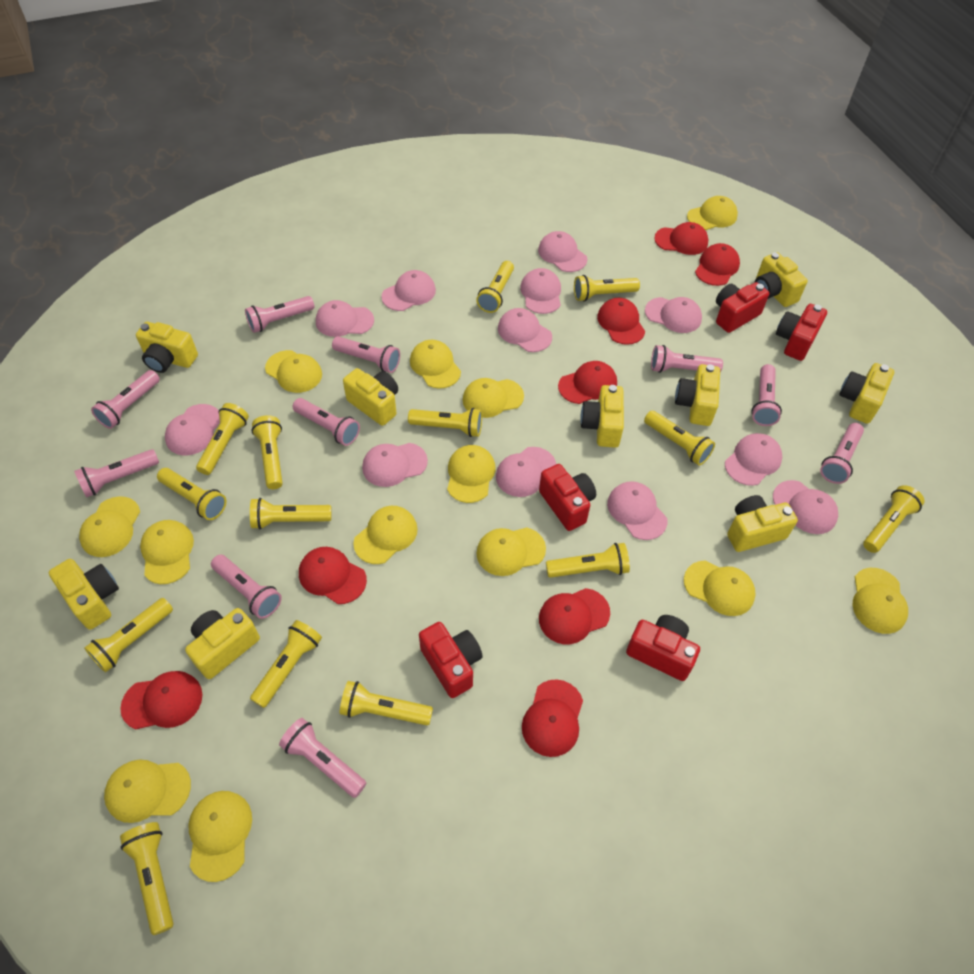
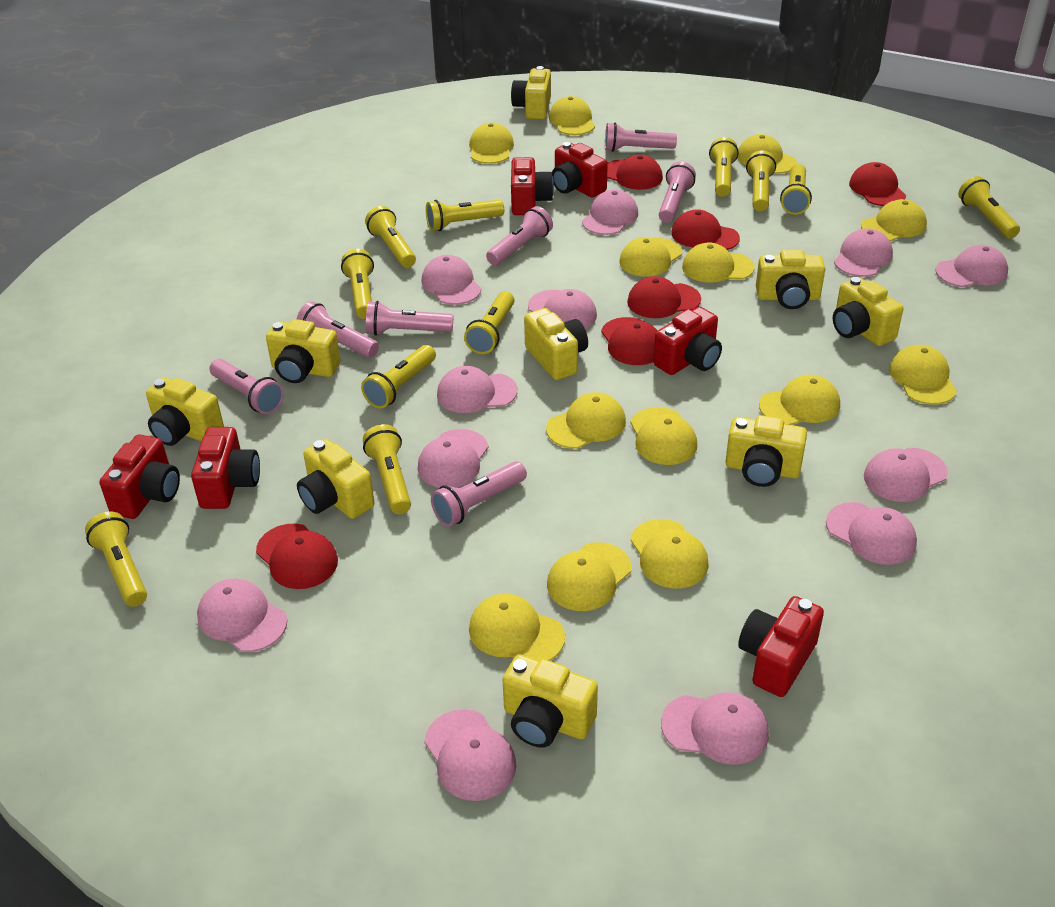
pink flashlight: [74,449,159,497] [91,370,160,429] [211,555,282,619] [245,296,315,333] [279,718,366,798] [293,398,360,446] [332,336,400,373] [651,345,723,373] [751,364,782,426] [820,423,864,484] = 10 -> [209,359,284,414] [297,301,379,358] [366,301,454,336] [431,461,527,527] [486,206,553,265] [605,122,677,152] [659,162,696,223] = 7
red camera: [419,622,483,698] [539,464,596,531] [626,615,700,681] [716,282,769,333] [776,304,827,361] = 5 -> [100,435,180,519] [191,427,260,509] [511,157,554,215] [552,142,608,198] [653,307,722,375] [738,596,824,697] = 6
red cap: [120,671,202,730] [299,547,367,604] [522,679,583,757] [539,588,610,644] [558,361,617,404] [597,298,645,345] [654,222,709,255] [695,243,740,286] = 8 -> [256,524,338,589] [601,317,658,365] [607,155,663,190] [627,276,701,318] [671,209,740,250] [849,162,906,206] = 6
yellow flashlight: [84,598,173,672] [120,822,174,935] [157,468,227,520] [196,403,249,475] [250,498,332,529] [250,620,322,708] [251,415,283,489] [340,681,433,726] [408,408,482,437] [476,261,514,313] [546,543,630,578] [574,275,640,302] [644,411,715,465] [863,485,925,553] = 14 -> [85,511,147,607] [341,249,374,319] [361,345,436,409] [363,424,411,514] [365,206,416,268] [426,200,504,231] [464,291,514,354] [709,137,739,197] [746,150,776,211] [780,164,812,215] [958,176,1020,239] = 11

